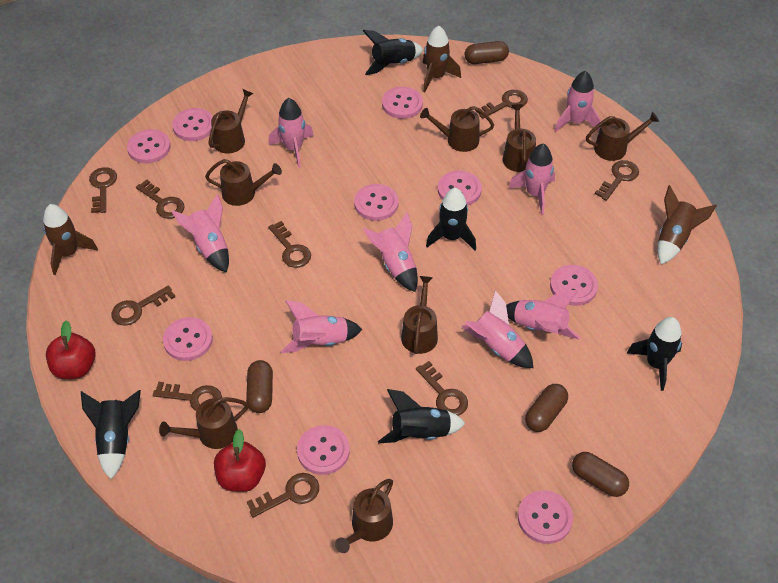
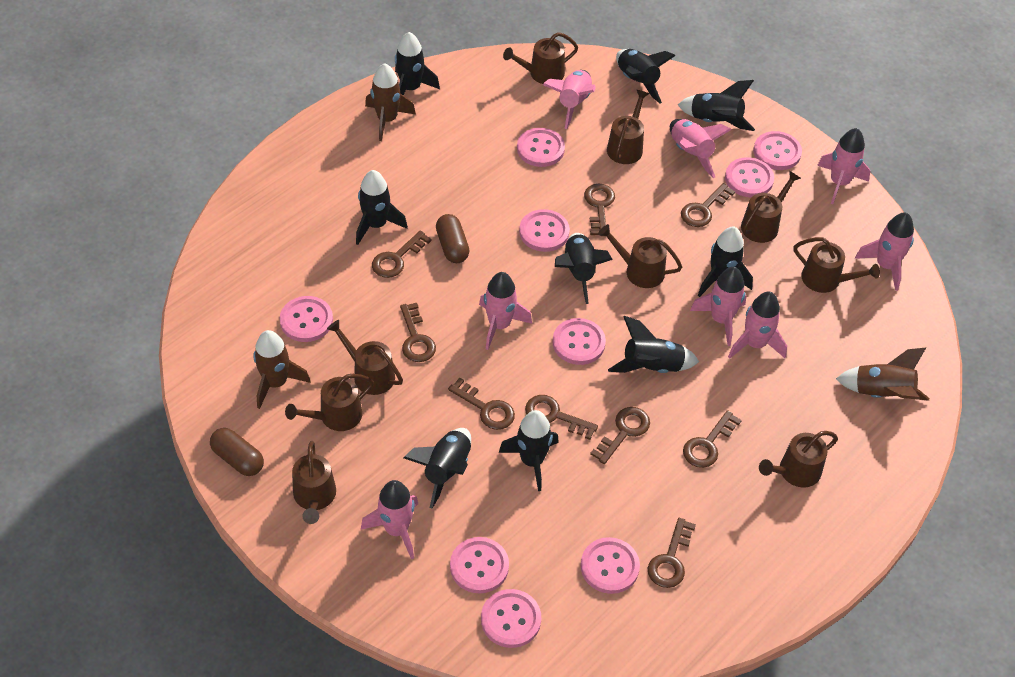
black rocket: [81,390,141,479] [363,30,423,75] [378,389,465,444] [426,188,476,250] [627,317,682,391] = 5 -> [356,170,408,245] [395,32,440,95] [403,428,471,508] [499,410,559,491] [555,233,613,304] [608,316,699,373] [616,49,676,103] [678,80,755,131] [698,227,753,297] = 9
brown capsule: [246,360,273,413] [465,41,509,64] [525,384,568,432] [572,452,629,497] = 4 -> [210,428,264,476] [436,214,469,263] = 2
brown watering can: [159,397,249,449] [205,159,282,206] [208,89,254,154] [335,479,393,553] [401,276,438,354] [420,106,494,152] [503,104,536,172] [586,112,659,161] = 8 -> [285,374,374,431] [292,441,336,524] [327,320,403,395] [503,32,578,84] [598,224,682,288] [607,90,649,164] [741,171,801,243] [759,431,838,488] [793,237,880,293] = 9
red apple: [46,320,95,379] [214,429,266,492] = 2 -> none = 0

